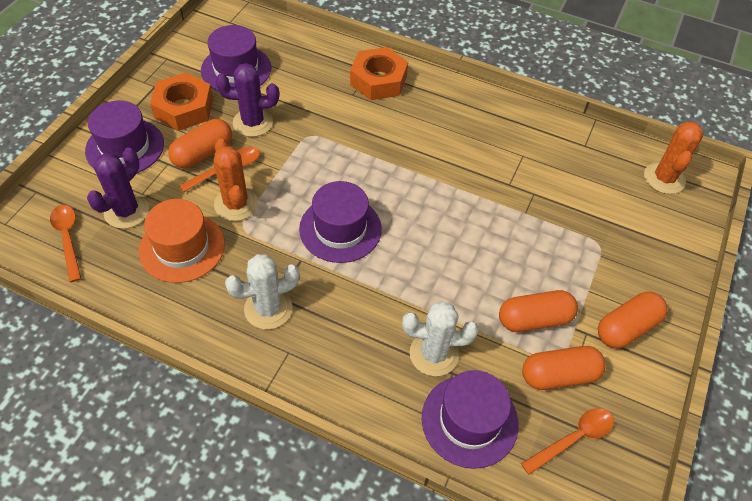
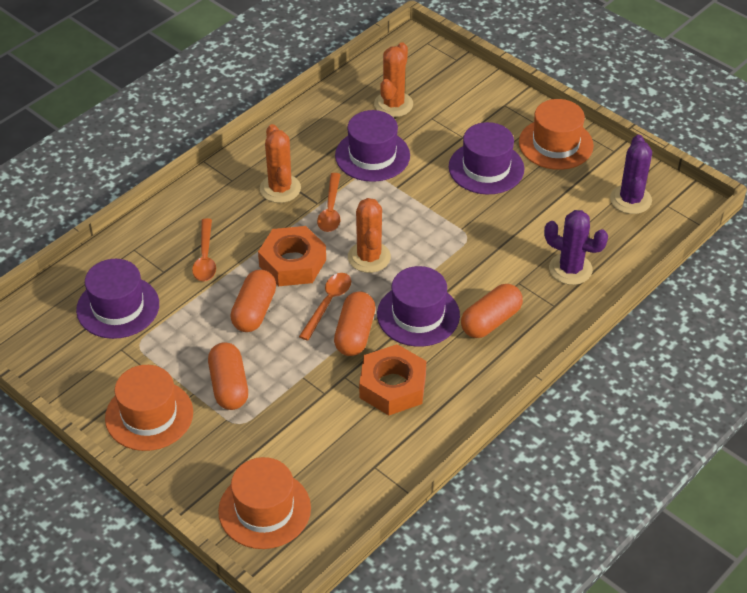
orange cactus: [214,139,258,221] [644,122,704,194] = 2 -> [260,124,301,203] [348,198,391,273] [374,42,413,117] = 3
orange hat: [139,199,225,283] = 1 -> [105,365,193,451] [218,457,311,549] [519,99,594,170] = 3
white cactus: [225,254,300,329] [402,301,478,376] = 2 -> none = 0

